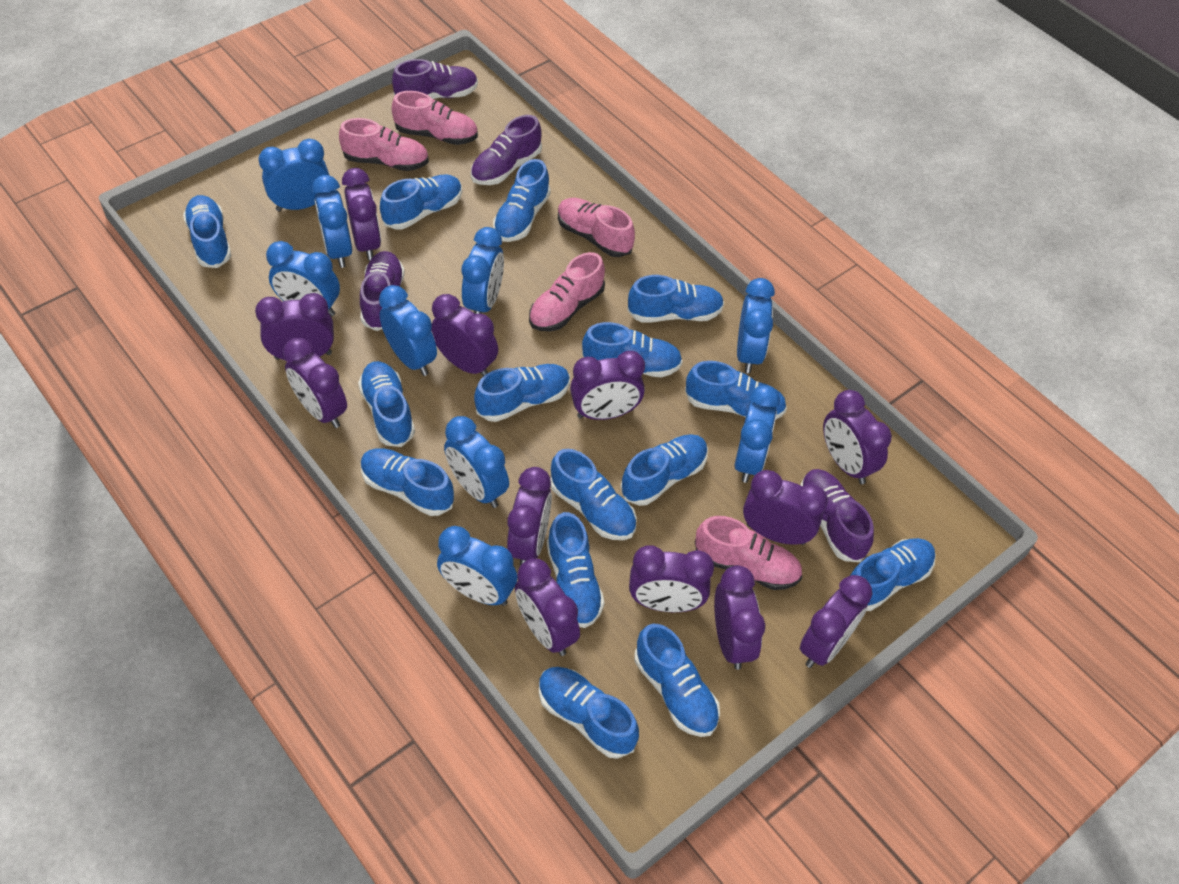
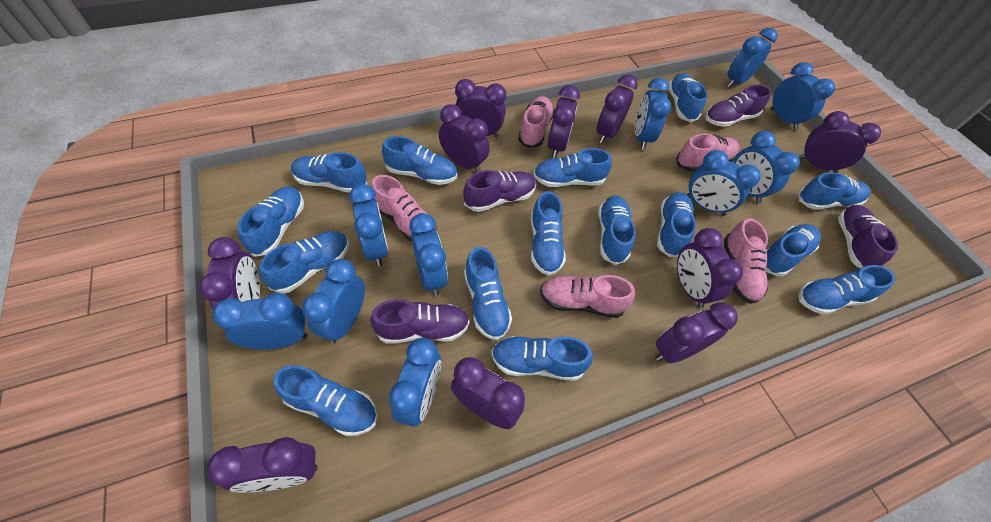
blue clock: [258,139,330,211] [266,241,340,317] [312,175,352,268] [379,285,437,376] [437,526,517,606] [444,416,509,508] [462,227,504,314] [734,385,780,483] [737,278,775,373] = 9 -> [213,293,307,350] [302,259,365,343] [349,184,389,266] [389,338,441,427] [409,213,448,296] [635,78,671,150] [687,150,761,216] [727,28,778,88] [734,131,800,203] [770,62,835,130] = 10
purple clock: [255,293,334,360] [283,338,347,428] [342,168,381,261] [431,294,498,377] [507,467,552,566] [515,558,580,656] [570,351,645,420] [629,545,714,612] [714,565,765,670] [743,470,828,545] [800,575,872,668] [823,390,892,484] = 12 -> [199,237,260,310] [207,437,318,493] [439,104,490,172] [451,357,525,429] [455,79,506,137] [548,85,580,158] [596,74,638,144] [655,302,738,363] [677,228,743,308] [798,111,881,173] = 10

